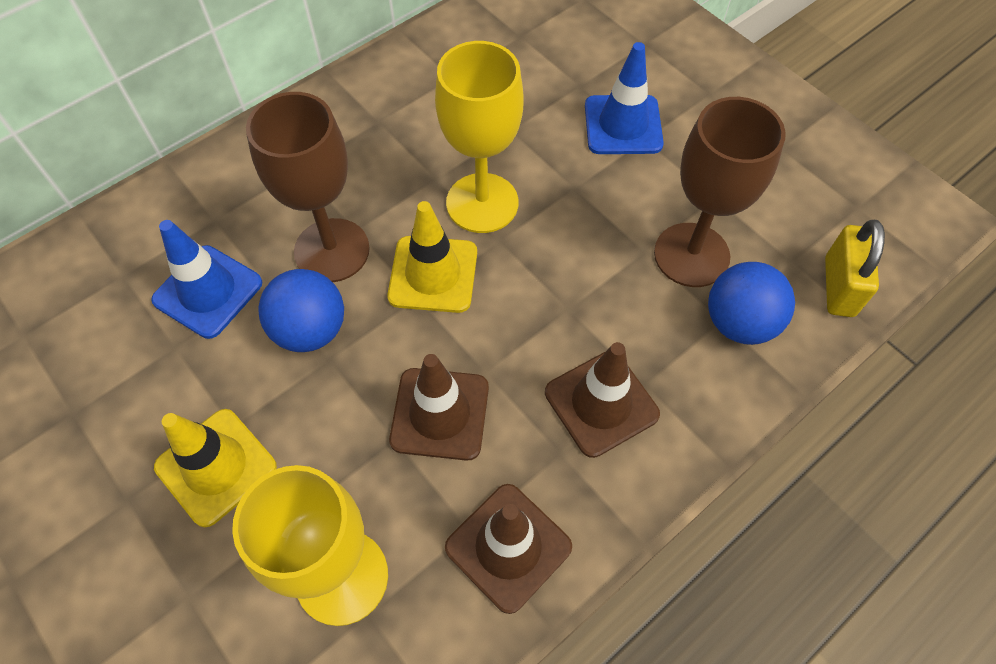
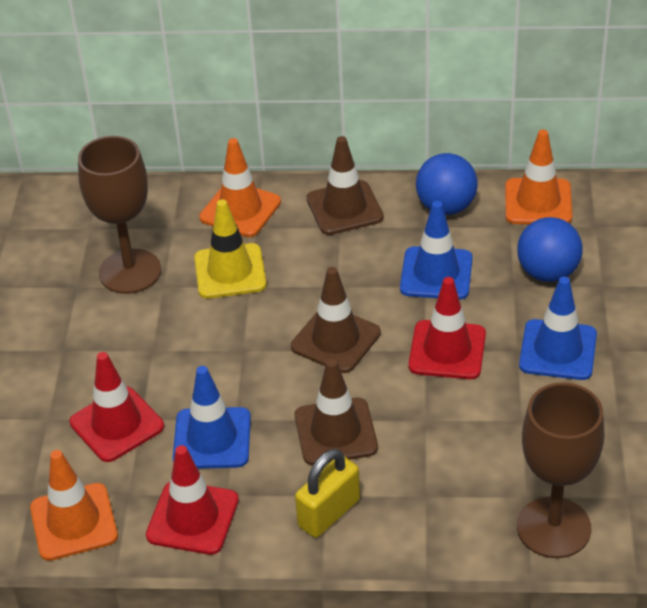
blue traffic cone: [151,220,262,339] [585,42,664,154] = 2 -> [173,366,251,469] [400,201,473,300] [519,276,597,380] = 3
orange traffic cone: none = 0 -> [30,450,118,561] [199,138,281,237] [505,130,572,224] = 3
red traffic cone: none = 0 -> [70,352,164,462] [146,445,239,555] [408,277,486,379] = 3
yellow goblet: [232,465,388,626] [435,41,523,233] = 2 -> none = 0
yellow traffic cone: [154,409,277,527] [387,201,477,313] = 2 -> [194,199,267,299] = 1

